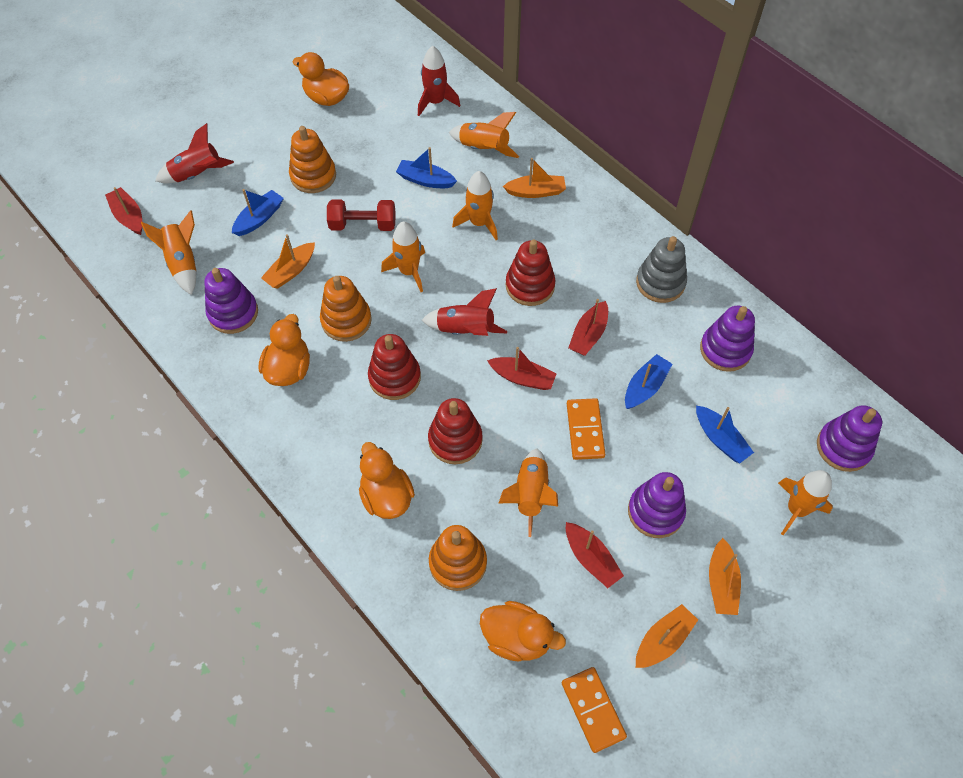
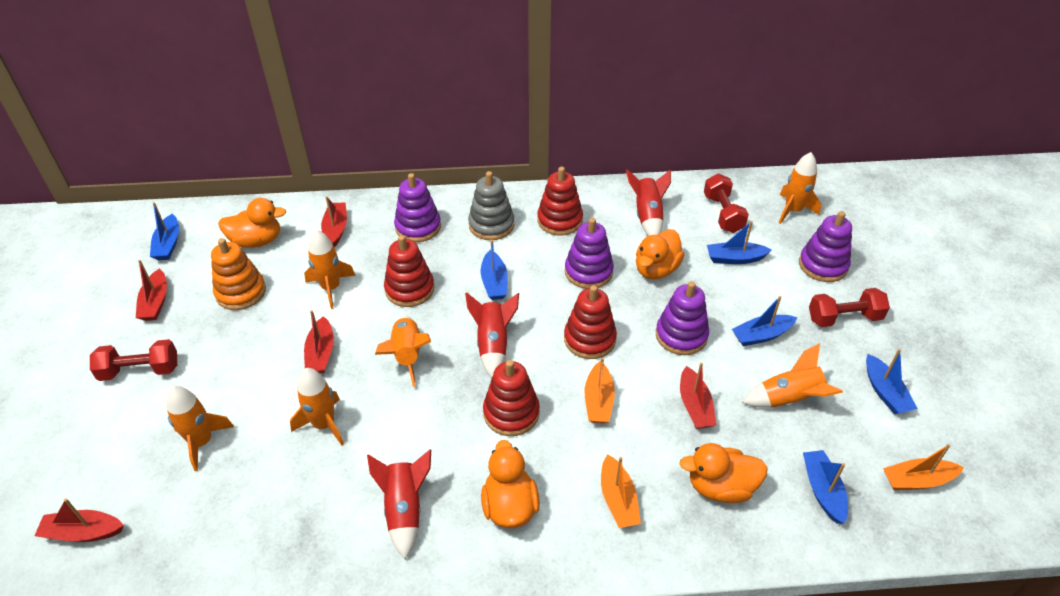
blue boat: [232,189,284,236] [396,147,457,188] [625,354,672,409] [696,406,754,463] = 4 -> [150,202,179,260] [481,240,508,300] [707,221,772,264] [732,296,797,346] [803,450,848,524] [866,349,918,414] = 6
orange boat: [261,234,315,289] [503,158,566,198] [636,604,698,668] [709,538,741,615] = 4 -> [585,357,615,423] [601,454,641,528] [883,444,964,490] = 3
orange domino: [562,667,627,753] [567,398,605,460] = 2 -> none = 0
orange stacking toy: [289,126,336,193] [320,276,372,342] [429,525,487,591] = 3 -> [211,238,266,310] = 1
red boat: [105,187,142,235] [487,347,557,390] [566,522,624,588] [568,299,608,356] = 4 -> [34,498,124,542] [136,260,167,321] [304,310,334,373] [321,196,347,247] [680,363,716,429] = 5
red dumbbell: [327,199,395,231] = 1 -> [90,339,177,381] [704,174,749,233] [809,288,890,327] = 3
red stacking toy: [368,334,421,400] [428,398,483,464] [506,240,555,306] = 3 -> [384,235,434,307] [483,360,540,436] [537,167,583,235] [564,285,617,359] = 4

